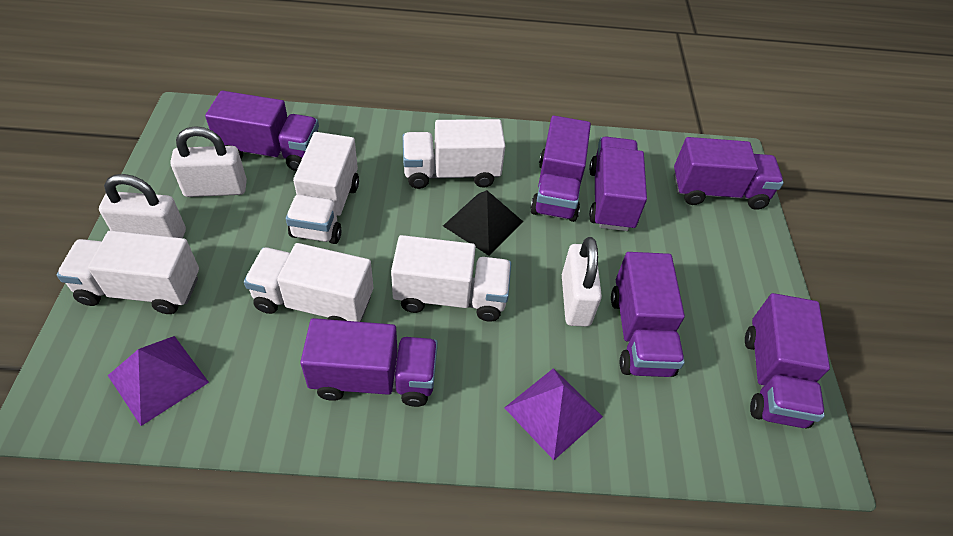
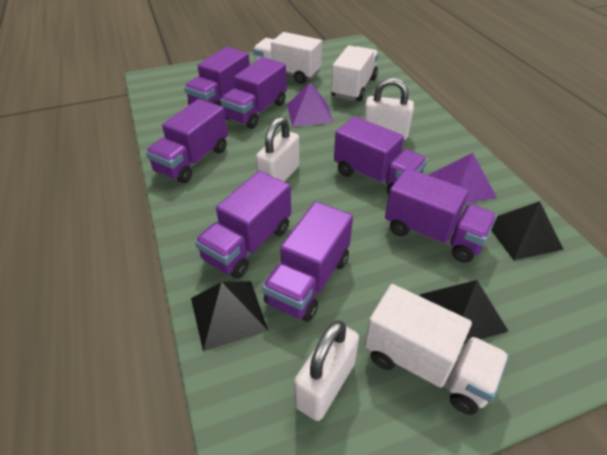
black pyramid: [443,190,523,256] = 1 -> [191,281,268,351] [419,280,509,344] [491,201,564,260] = 3
white truck: [57,231,199,314] [244,243,373,322] [286,132,359,244] [391,235,511,322] [402,119,505,189] = 5 -> [253,32,322,84] [331,45,379,101] [365,284,509,415] = 3

